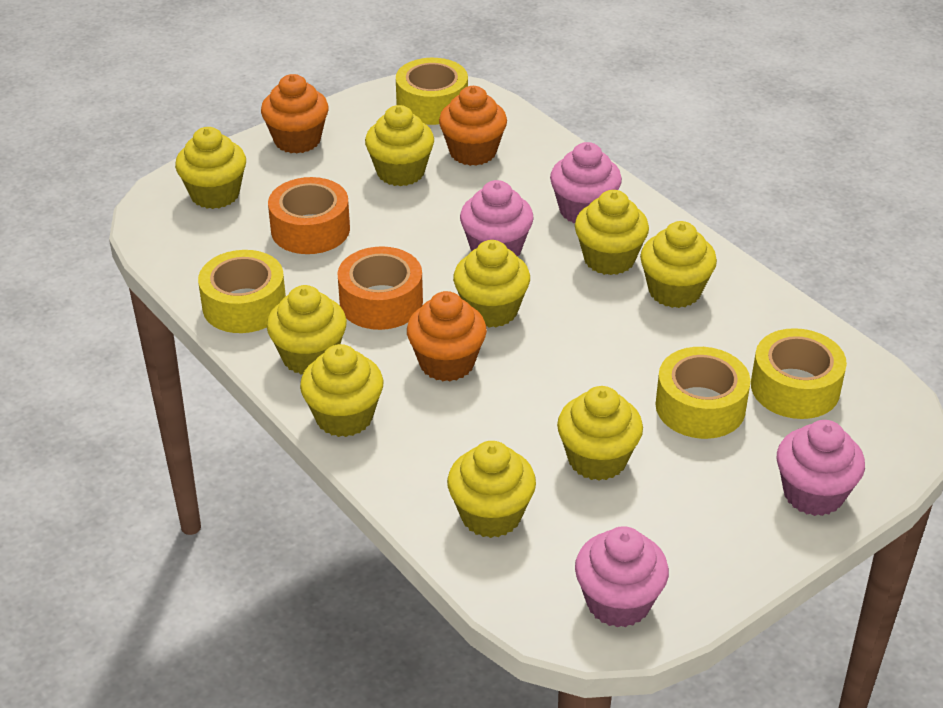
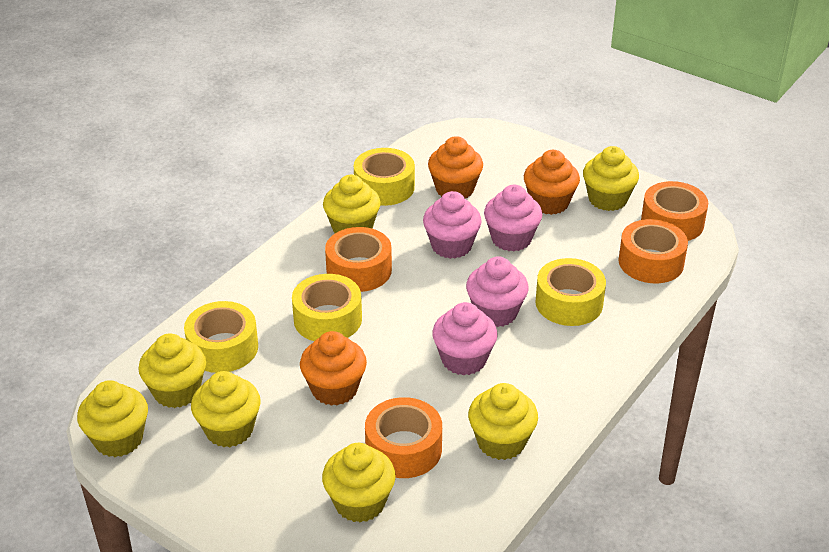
orange tape: [268,177,350,254] [338,246,423,330] = 2 -> [325,227,392,292] [365,397,442,478] [618,219,688,283] [641,181,708,241] = 4
yellow cupcake: [175,127,246,209] [267,285,347,375] [300,344,384,437] [365,105,434,186] [447,441,536,538] [453,240,530,328] [557,386,643,481] [575,190,649,275] [640,221,717,308] = 9 -> [77,380,148,457] [138,333,206,408] [191,371,261,447] [322,443,396,523] [323,175,381,233] [468,383,538,460] [583,146,639,211] = 7

